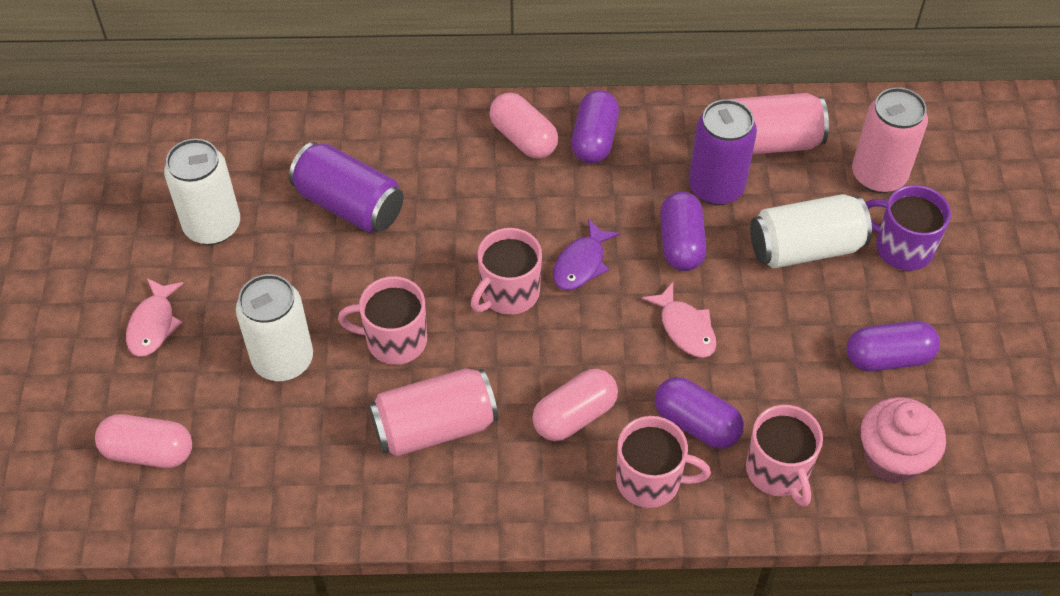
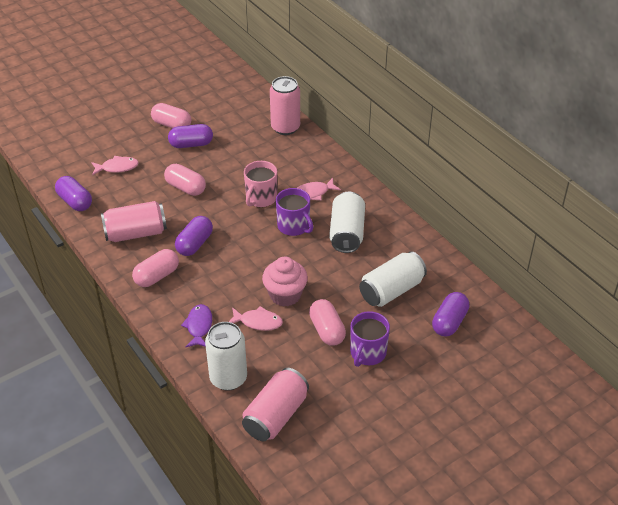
pink capsule: [95,414,192,468] [490,92,558,159] [532,369,618,441] = 3 -> [132,249,179,287] [151,103,191,129] [164,164,206,196] [309,299,346,346] = 4
pink fish: [126,278,184,357] [642,282,716,358] = 2 -> [92,156,139,175] [229,306,283,331] [297,178,341,200] = 3
pink mug: [338,276,427,365] [471,228,542,315] [616,416,711,508] [746,405,823,507] = 4 -> [244,161,277,207] = 1
purple can: [289,142,404,233] [689,99,757,205] = 2 -> none = 0
purple mug: [865,185,951,271] = 1 -> [276,188,313,236] [350,311,390,367] = 2

